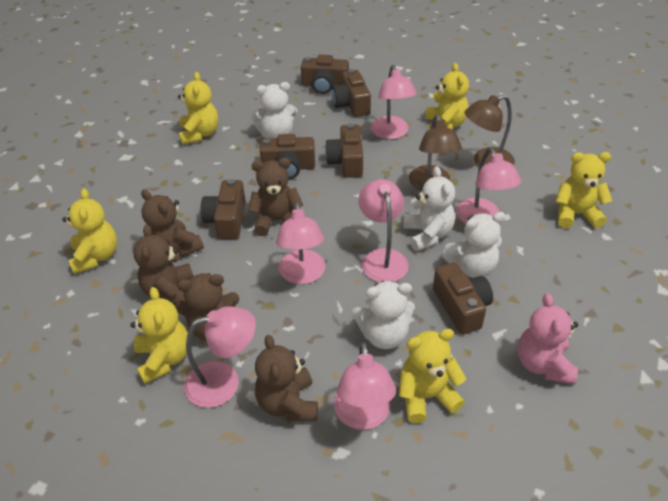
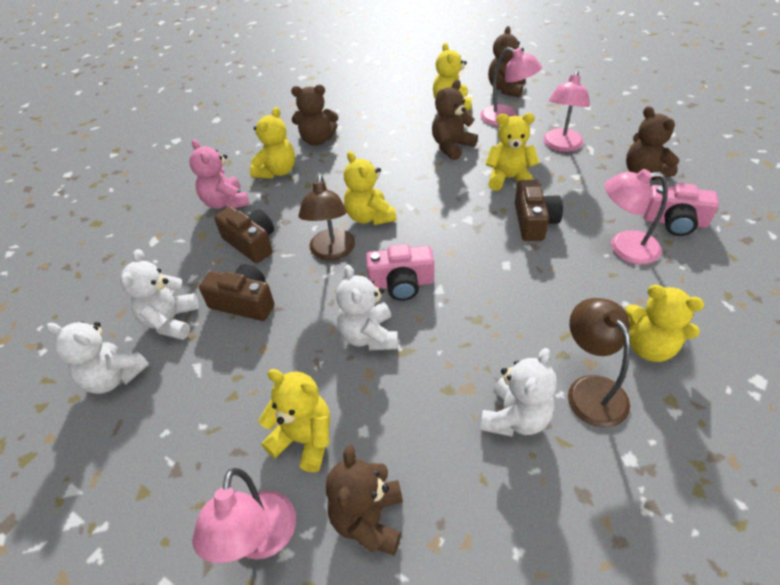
brown camera: [201,179,246,239] [260,134,315,179] [301,54,349,94] [325,123,363,178] [332,69,371,117] [433,262,493,334] = 6 -> [199,264,275,321] [214,206,274,263] [515,180,563,241] = 3
pink camera: none = 0 -> [366,244,434,301] [644,183,719,236] = 2
pink lamp: [184,306,256,408] [276,201,325,284] [334,342,396,430] [358,179,409,282] [371,65,417,139] [456,148,521,224] = 6 -> [192,468,296,563] [481,47,542,126] [543,71,590,152] [604,169,668,265] = 4

